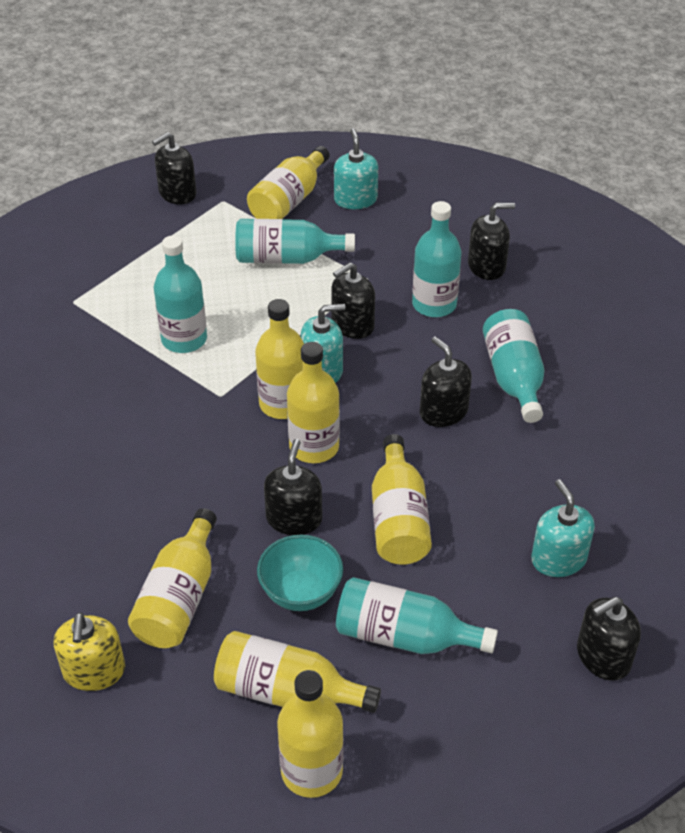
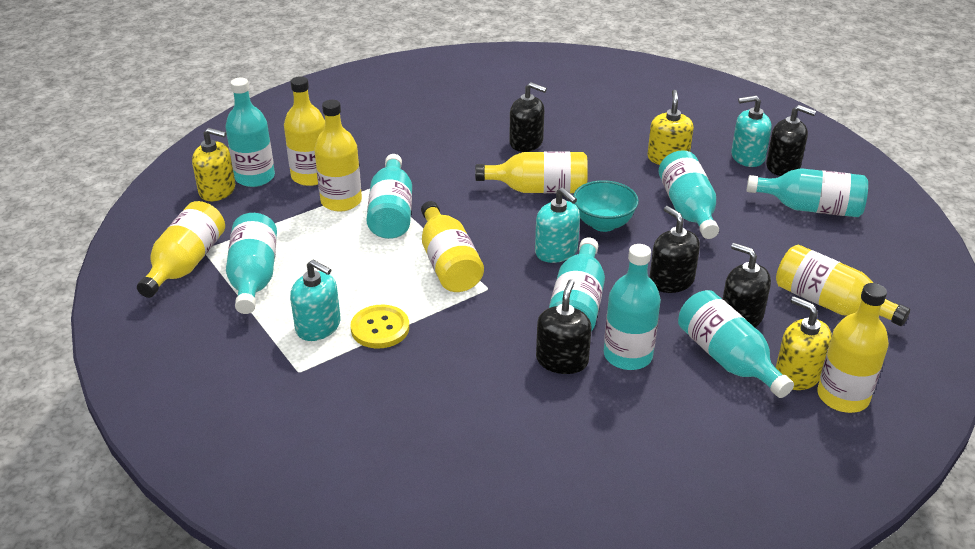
black soap dispenser: [152,132,196,204] [264,439,322,535] [331,262,375,339] [420,336,472,427] [468,203,515,280] [577,597,641,681] = 6 -> [509,82,547,152] [536,279,592,374] [649,206,700,293] [722,243,771,327] [766,105,816,176] = 5
turquoise bottle: [154,235,207,353] [235,219,355,264] [336,577,498,654] [412,201,461,317] [483,309,545,423] = 5 -> [225,77,275,187] [226,213,277,314] [367,154,412,239] [549,237,605,331] [604,244,661,370] [659,150,719,239] [678,290,794,398] [747,168,868,217] = 8
yellow button: none = 0 -> [351,305,409,349] = 1
yellow soap dispenser: [54,613,125,691] = 1 -> [192,128,235,201] [647,90,694,165] [776,296,832,390] = 3

